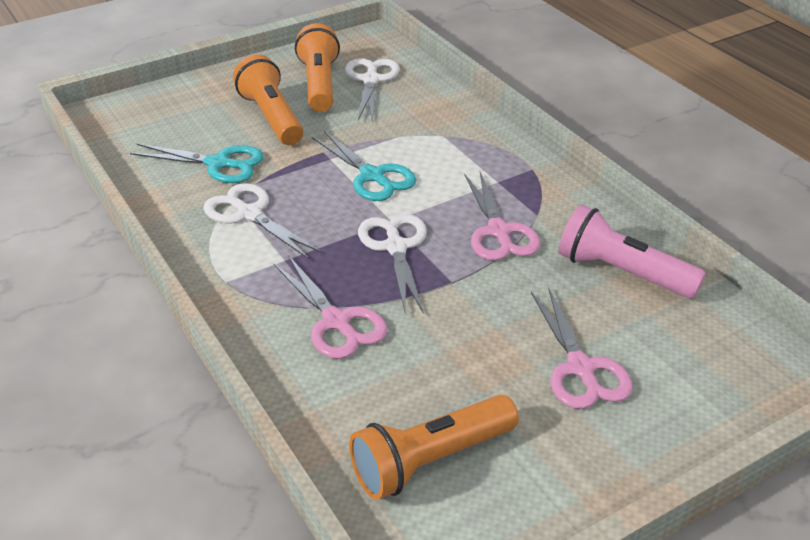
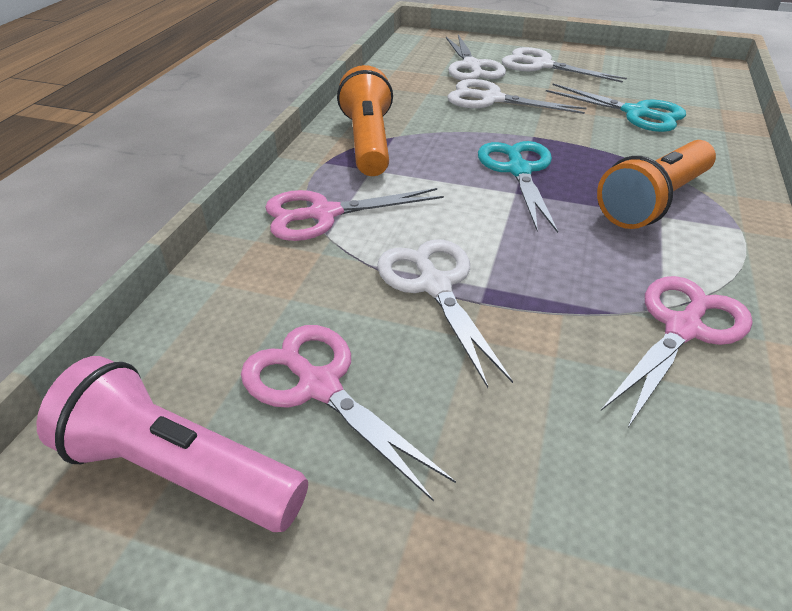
orange flashlight: [233,54,303,145] [295,23,340,112] [349,395,519,500] = 3 -> [337,65,393,176] [597,140,716,229] = 2
white scissors: [203,183,322,259] [345,58,400,123] [358,214,427,314] = 3 -> [377,239,513,388] [446,35,506,80] [448,79,587,114] [502,47,627,83] = 4

